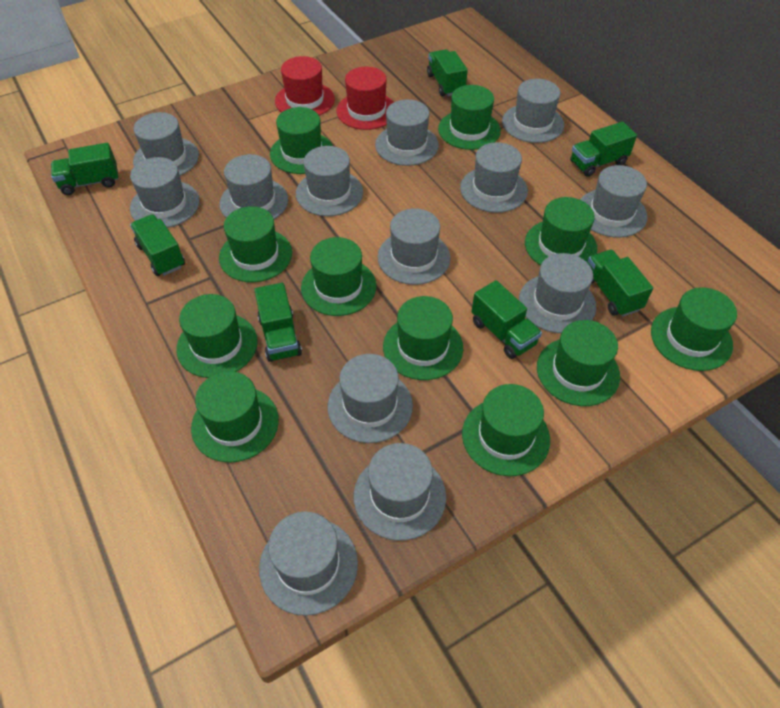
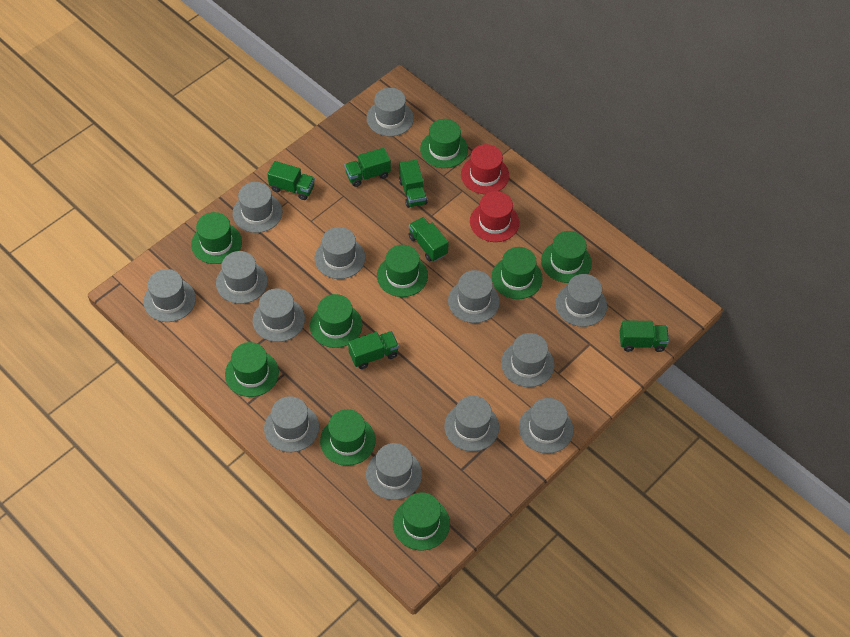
green hat: [176,294,258,378] [191,371,279,463] [219,206,292,282] [270,107,333,174] [301,237,376,316] [383,296,463,380] [438,85,501,150] [462,384,550,476] [525,197,598,265] [537,320,620,406] [651,287,737,371] = 11 -> [191,212,242,264] [225,342,279,397] [310,294,362,348] [320,409,376,466] [377,245,428,297] [393,492,450,551] [420,119,468,168] [492,247,543,299] [541,231,592,283] = 9
green truck: [51,143,119,195] [130,214,185,276] [254,283,302,362] [427,49,468,96] [472,280,542,359] [570,122,637,177] [588,250,653,317] = 7 -> [267,161,315,200] [345,148,391,187] [348,331,399,369] [399,160,428,208] [409,217,449,262] [620,320,669,352] = 6

